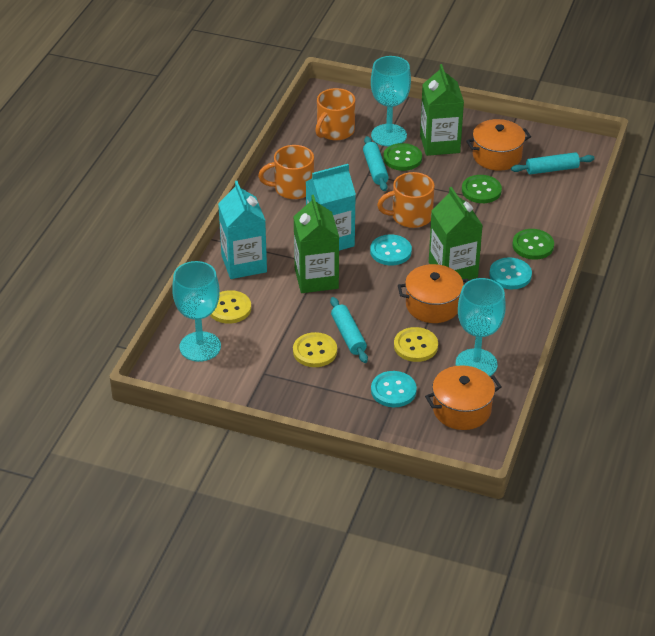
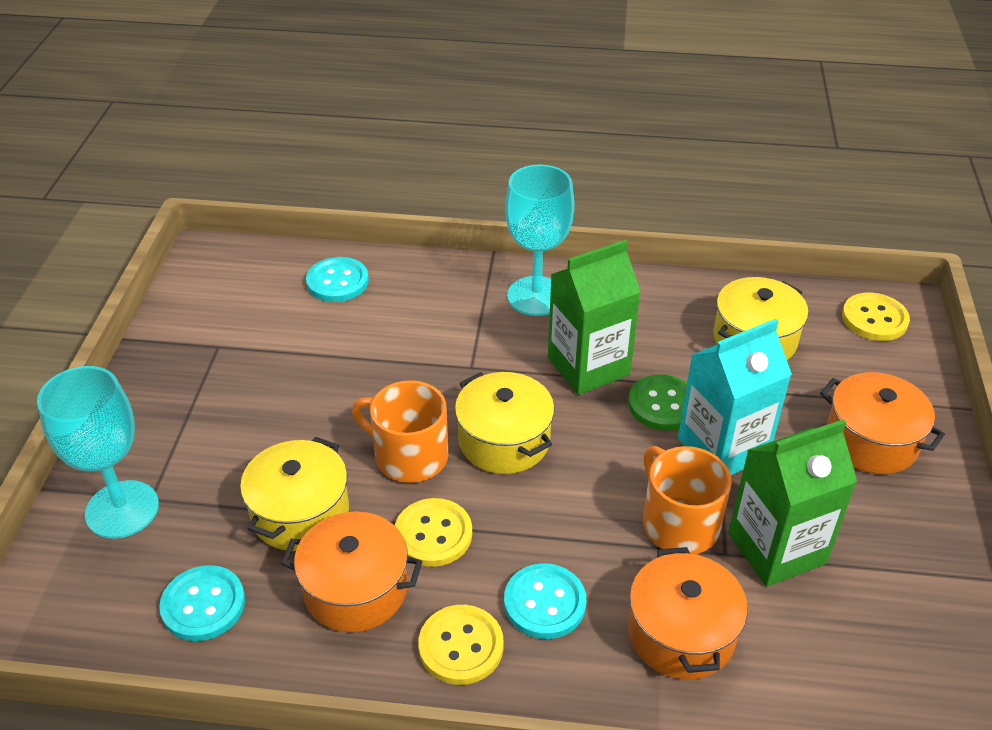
green button: [383,143,422,171] [462,175,502,203] [512,229,554,259] = 3 -> [628,374,687,431] = 1
green carton: [293,195,339,293] [420,64,464,156] [429,187,483,280] = 3 -> [548,240,641,395] [728,419,857,586] = 2
orange mug: [258,145,314,199] [315,88,355,141] [377,172,435,228] = 3 -> [352,380,449,483] [643,446,732,554] = 2
turquoise carton: [218,181,267,279] [306,164,356,251] = 2 -> [678,319,792,475] = 1
turquoise goblet: [172,261,221,362] [371,56,411,146] [456,278,506,376] = 3 -> [37,366,159,539] [505,164,574,316] = 2
turquoise rolling pin: [330,297,368,363] [363,136,389,191] [511,152,595,174] = 3 -> none = 0
yellow pot: none = 0 -> [240,437,349,551] [455,372,554,474] [713,277,808,360] = 3

